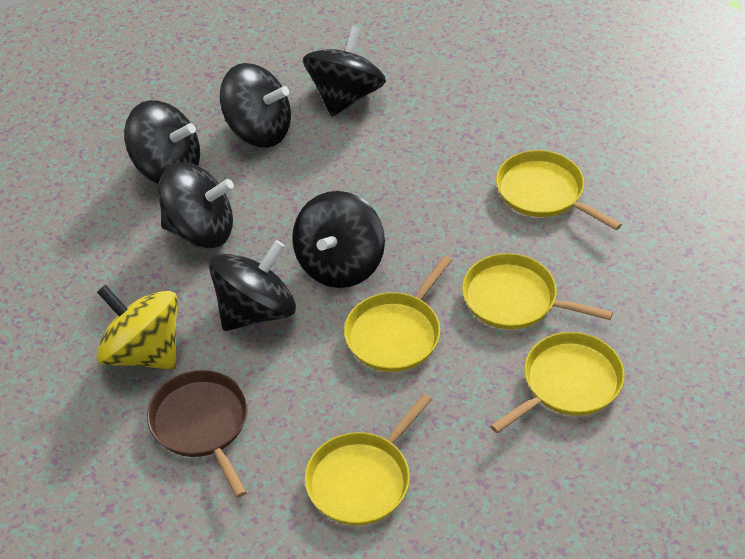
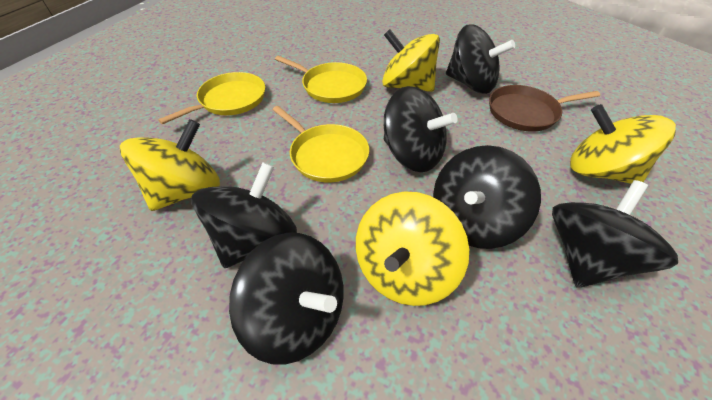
yellow pan: [305,394,432,526] [344,255,452,372] [462,253,613,330] [490,332,625,433] [496,150,622,230] = 5 -> [158,72,265,124] [273,106,369,182] [275,56,367,103] = 3
yellow spinning top: [96,285,178,370] = 1 -> [120,119,220,211] [356,191,469,306] [382,29,440,92] [570,104,676,184] = 4

